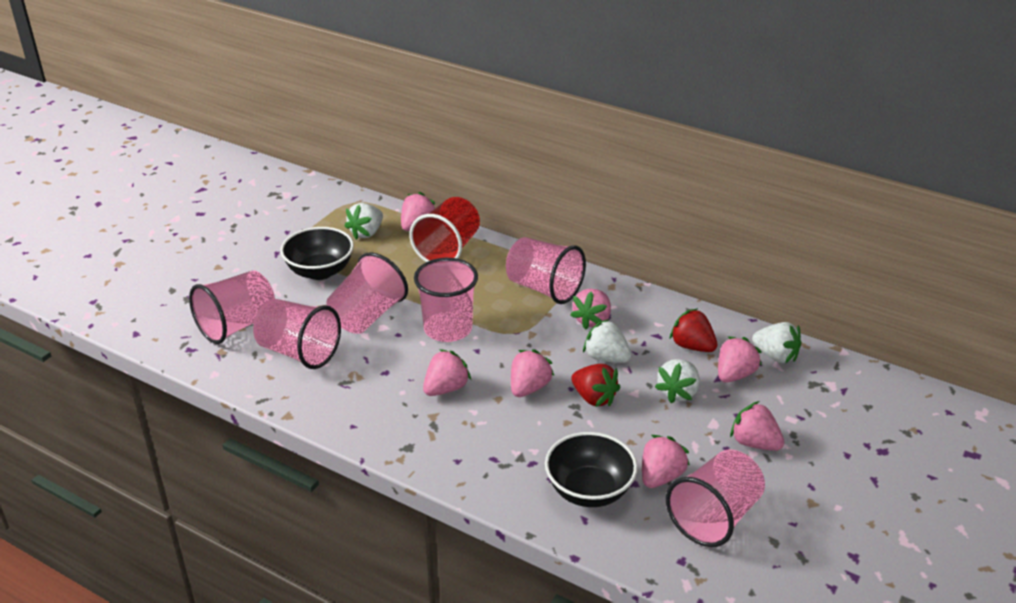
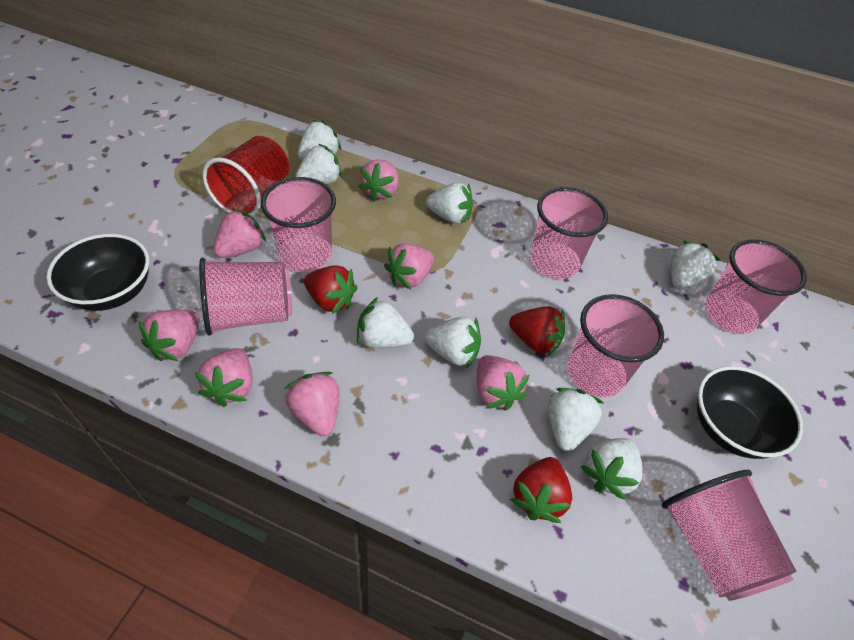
red strawberry: [572,364,620,407] [669,308,718,352] = 2 -> [304,265,357,314] [509,307,565,357] [510,457,572,523] = 3
white strawberry: [345,203,383,240] [583,319,632,363] [655,359,700,403] [752,322,801,363] = 4 -> [295,144,342,184] [298,120,341,160] [357,297,414,348] [424,316,481,367] [426,182,473,224] [548,388,603,451] [580,438,643,500] [671,240,720,289] = 8

